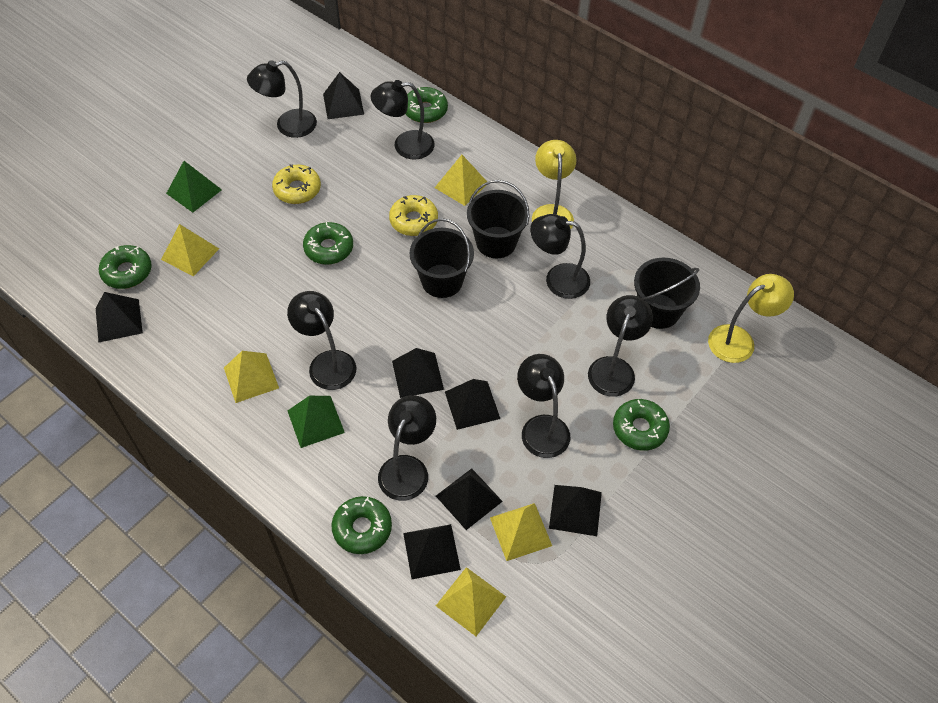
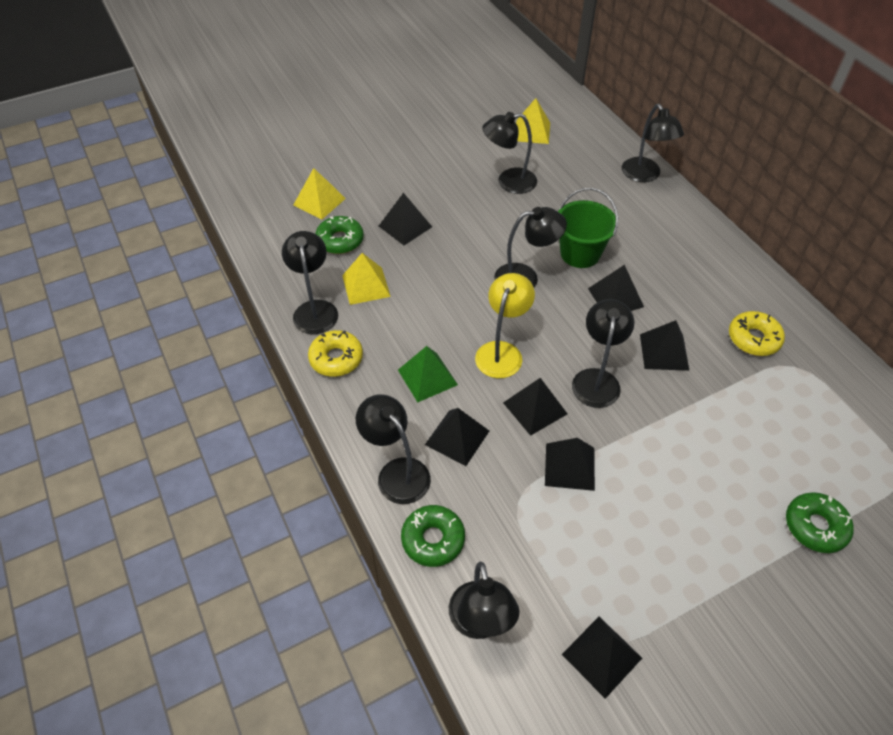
black bucket: [410,218,474,298] [467,180,530,258] [634,258,700,329] = 3 -> none = 0
green bucket: none = 0 -> [558,188,618,268] = 1
green donut: [99,245,152,289] [303,222,353,265] [332,496,392,554] [406,87,448,123] [613,399,670,451] = 5 -> [315,216,364,254] [401,505,465,567] [786,492,854,553] = 3
green pyramid: [166,161,222,213] [287,396,345,448] = 2 -> [398,346,458,402] = 1
yellow lamp: [532,140,576,229] [708,274,794,363] = 2 -> [475,273,535,378] = 1
yellow pyramid: [161,224,219,276] [224,351,279,403] [435,155,487,206] [436,567,506,636] [490,503,552,561] = 5 -> [293,168,346,219] [342,253,391,305] [516,98,550,144] = 3

